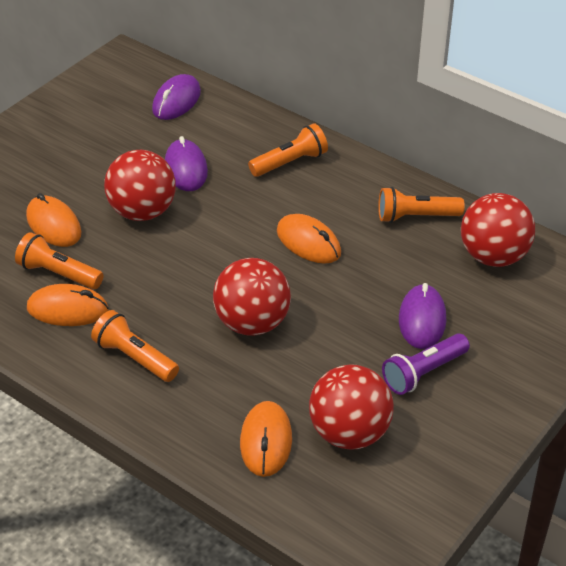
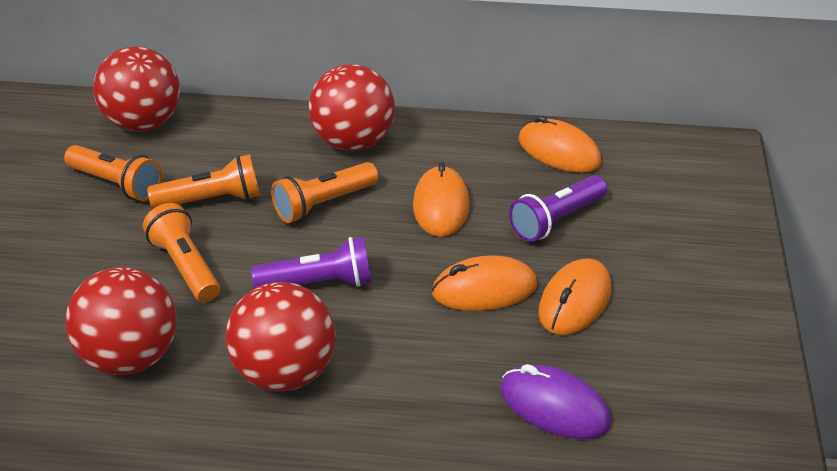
purple flashlight: [382,333,470,395] = 1 -> [251,237,371,288] [509,175,607,242] = 2
purple mouse: [152,74,201,120] [165,136,208,191] [399,283,446,349] = 3 -> [500,364,611,439] = 1

